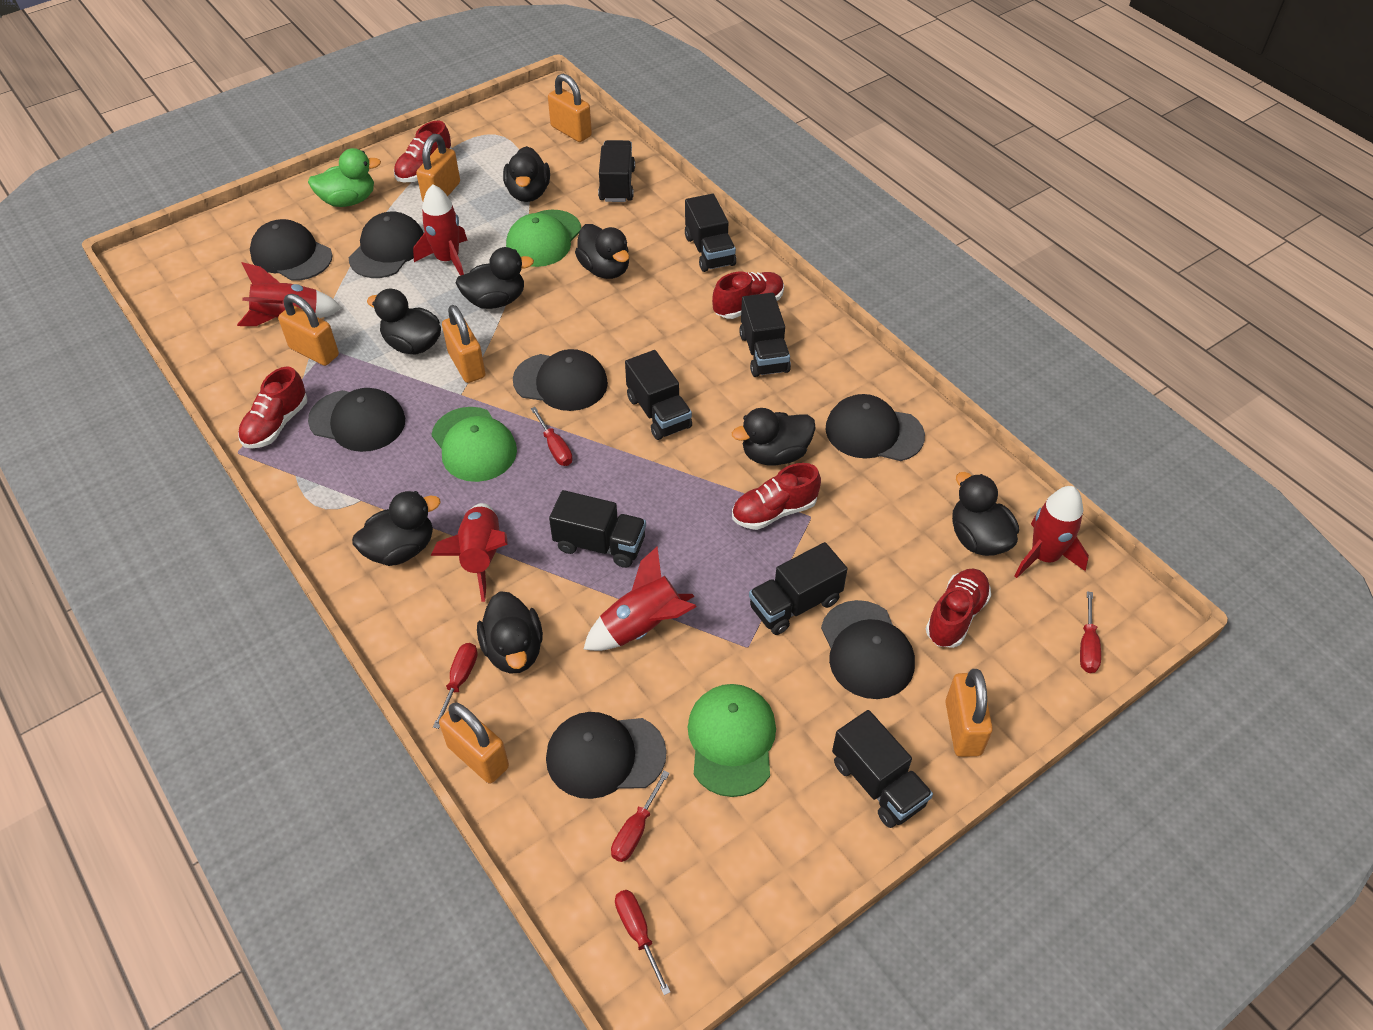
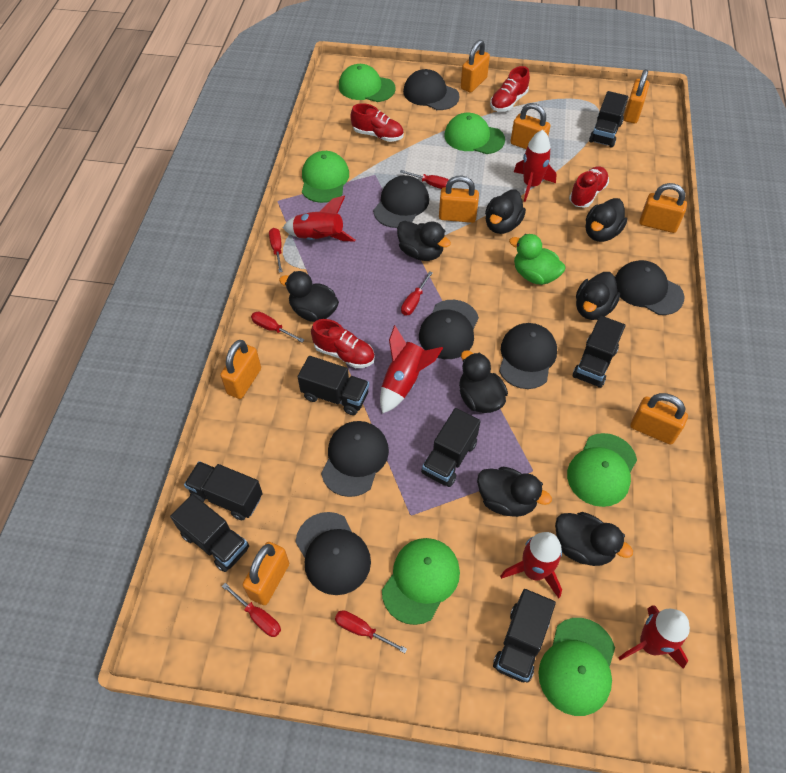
green cap: [431,407,517,482] [506,210,581,267] [688,684,776,797] = 3 -> [302,151,349,203] [339,64,396,102] [382,538,460,625] [444,113,505,154] [539,618,615,716] [567,433,637,507] = 6
orange padlock: [278,294,339,366] [416,134,460,201] [439,702,509,783] [442,305,486,383] [548,74,592,142] [945,669,993,757] = 6 -> [220,340,261,399] [243,542,289,605] [439,175,479,223] [461,40,490,93] [510,103,550,149] [623,69,649,124] [630,393,688,445] [639,183,687,233] = 8
red screwdriver: [433,643,478,729] [531,407,573,466] [611,770,670,862] [615,890,670,995] [1080,591,1101,673] = 5 -> [222,583,281,637] [251,311,304,342] [269,228,283,273] [335,610,407,653] [400,170,449,189] [401,271,433,316] = 6
red shoe: [238,366,307,449] [394,121,452,182] [712,272,784,319] [732,463,821,530] [926,569,991,648] = 5 -> [311,319,375,368] [351,103,404,142] [490,66,530,112] [569,166,609,208] = 4

